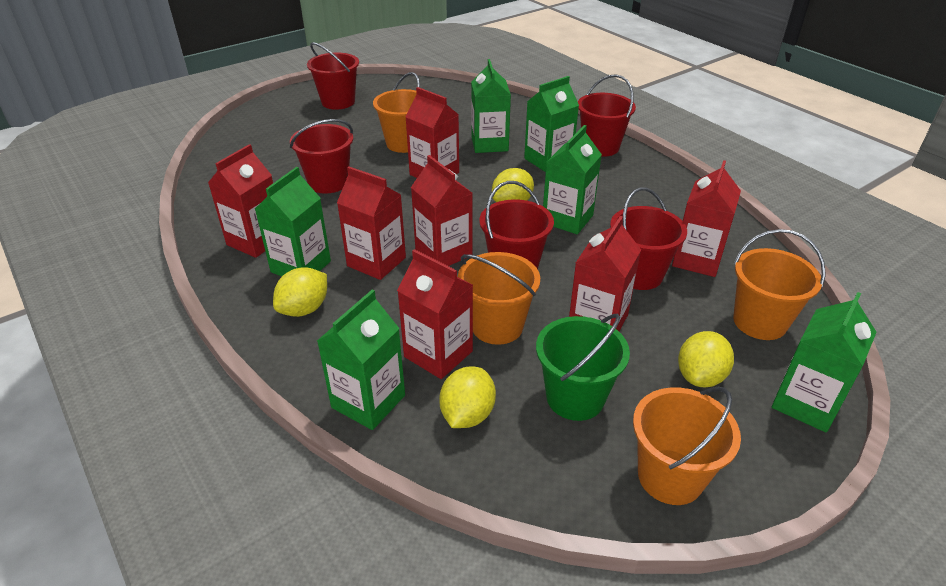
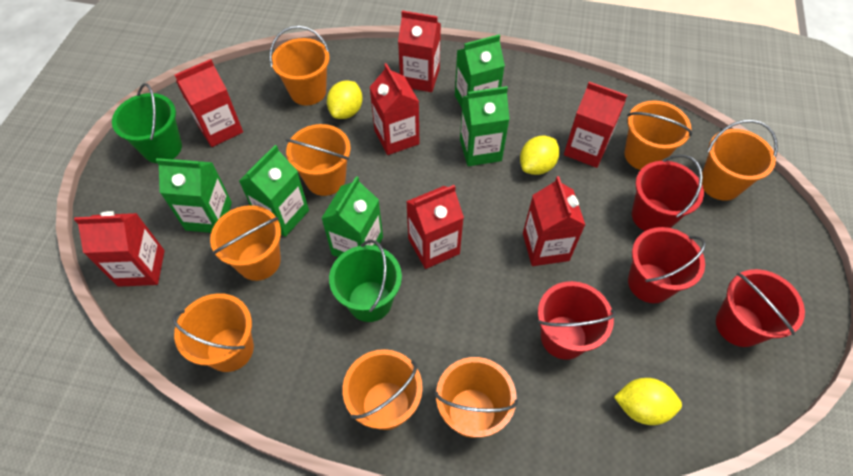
green bucket: [536,314,630,421] = 1 -> [112,83,182,163] [329,240,402,322] = 2
green carton: [255,167,331,276] [317,290,405,430] [471,59,511,153] [524,76,579,172] [543,125,602,234] [772,292,876,432] = 6 -> [156,158,232,233] [239,145,309,237] [321,176,383,257] [455,34,505,108] [460,86,510,166] = 5
orange bucket: [373,72,420,153] [458,252,540,345] [633,387,741,505] [733,229,826,340] = 4 -> [172,293,254,372] [210,205,281,281] [270,26,330,105] [285,124,351,196] [342,349,423,430] [434,357,518,438] [624,100,692,170] [702,120,778,201] = 8
red bucket: [290,119,353,194] [307,42,359,110] [479,181,554,269] [578,74,636,157] [610,187,687,290] = 5 -> [537,281,616,360] [628,227,706,303] [632,154,704,231] [716,269,805,347] = 4
yellow lemon: [273,267,327,317] [439,366,496,428] [492,168,534,202] [678,331,734,387] = 4 -> [327,80,363,119] [520,136,560,175] [614,378,682,425] = 3

